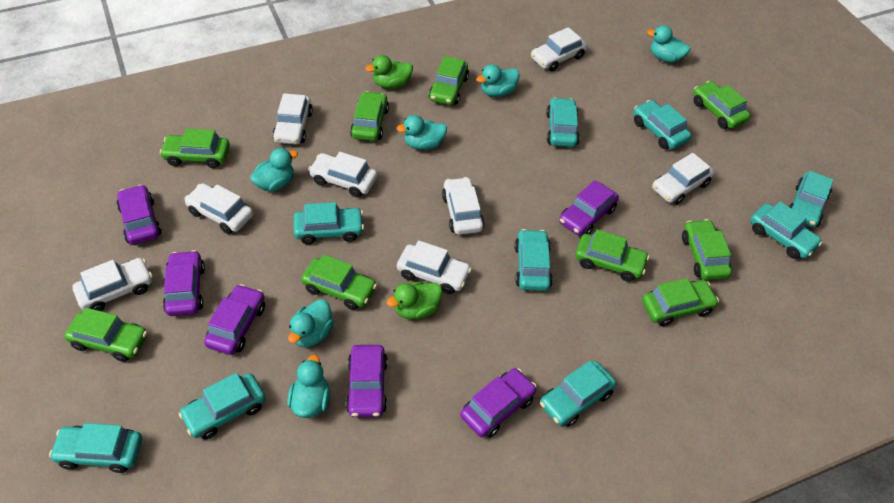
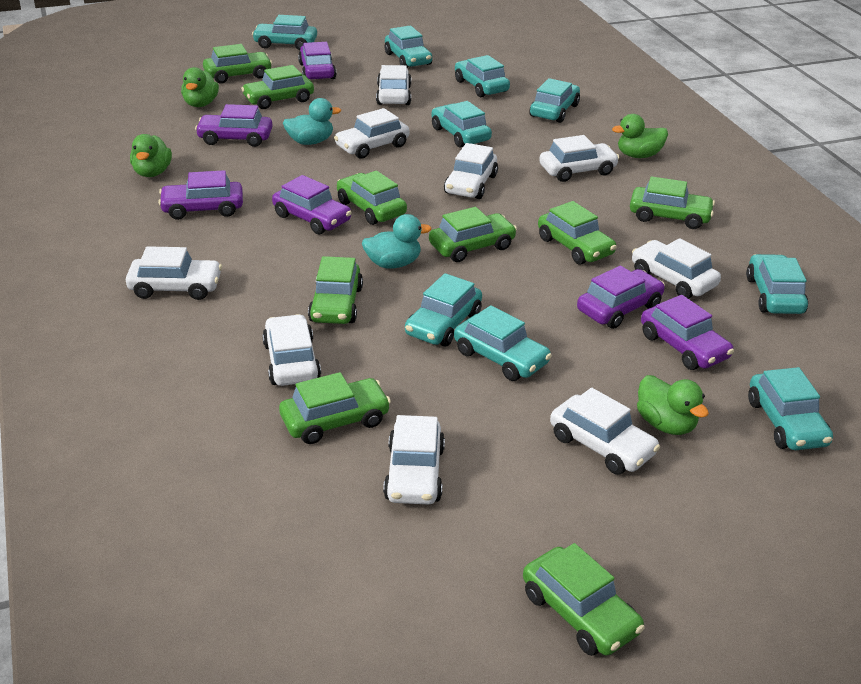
green duck: [365,55,413,89] [386,282,442,319] = 2 -> [130,134,172,177] [181,67,219,107] [612,114,668,158] [637,375,709,435] = 4
turquoise duck: [250,148,298,192] [287,354,330,418] [288,299,334,347] [396,115,447,150] [476,64,520,97] [647,25,691,63] = 6 -> [283,98,341,145] [362,214,431,269] = 2
white car: [72,258,153,311] [184,183,253,234] [272,93,313,144] [308,152,378,197] [397,240,472,294] [442,177,485,235] [531,27,587,72] [652,153,714,205] = 8 -> [126,246,222,300] [262,314,321,386] [334,108,410,159] [376,65,411,105] [383,415,445,505] [444,143,498,199] [539,135,620,182] [550,388,660,475] [632,238,721,299] = 9

